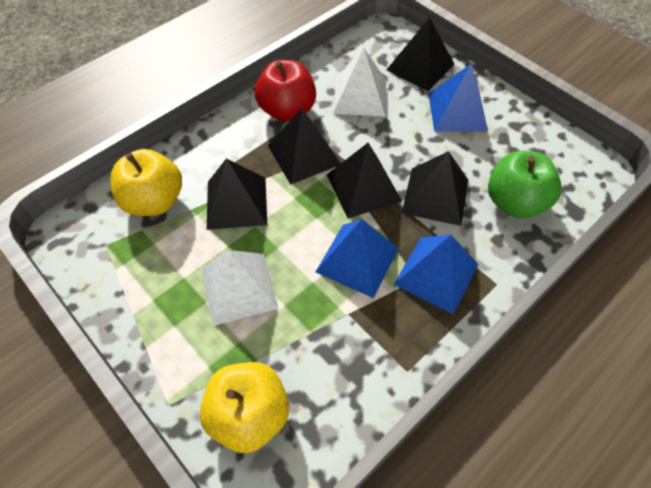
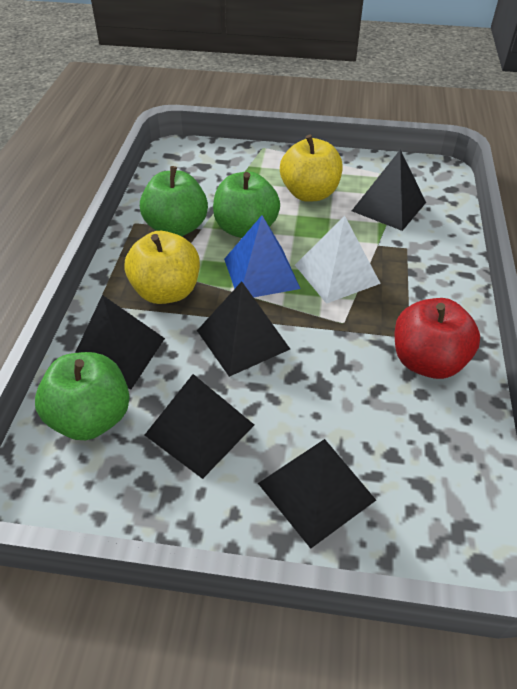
blue pyramid: [316,219,399,298] [394,235,478,314] [429,64,488,132] = 3 -> [224,215,300,298] = 1
green apple: [488,151,562,218] = 1 -> [35,352,130,440] [140,166,208,236] [213,171,280,238] = 3
white pyramid: [202,250,279,326] [333,47,386,117] = 2 -> [295,216,381,304] = 1

